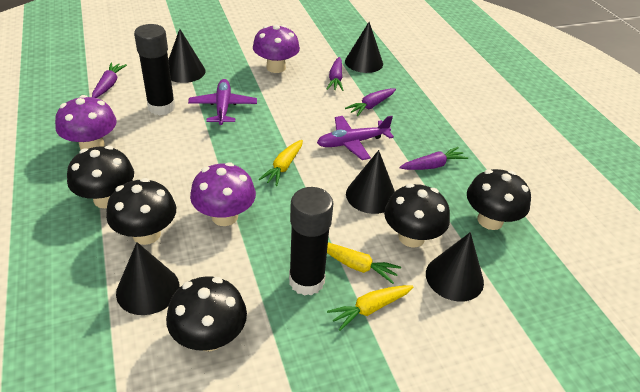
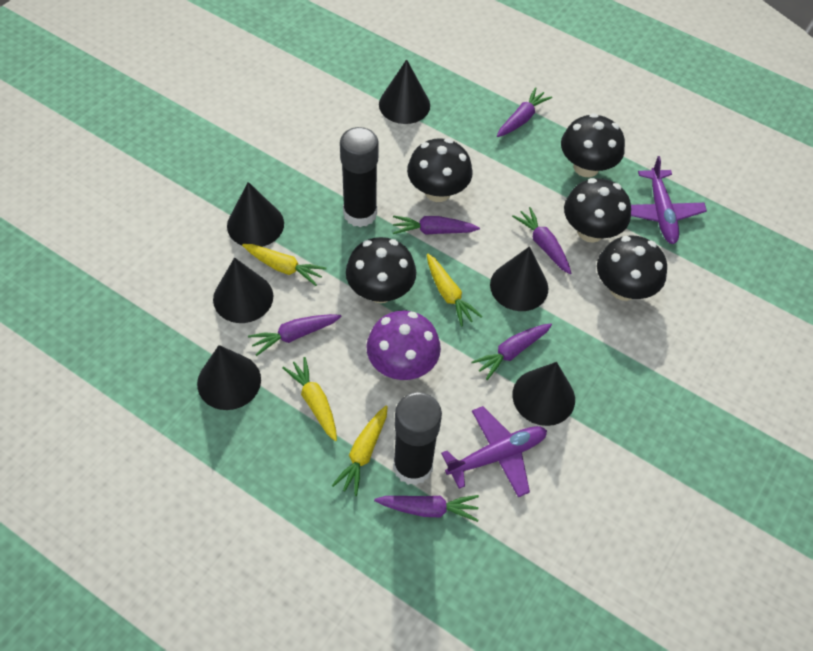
black cone: [116,242,179,315] [168,29,205,83] [345,22,383,73] [346,150,395,214] [426,232,484,302] = 5 -> [197,345,261,410] [213,257,273,323] [227,182,284,247] [379,59,430,124] [490,246,549,311] [512,362,575,426] = 6
purple carrot: [92,63,127,98] [327,57,344,91] [345,88,396,117] [399,147,468,170] = 4 -> [248,314,342,356] [374,495,479,522] [393,215,480,235] [471,323,552,380] [497,87,552,137] [512,207,571,274] = 6
purple mushroom: [55,95,117,150] [190,162,256,226] [253,25,300,73] = 3 -> [366,310,441,380] = 1
yellow carrot: [259,140,303,186] [327,242,401,284] [327,285,413,331] = 3 -> [242,244,327,286] [282,357,337,441] [332,406,388,496] [427,254,482,327] = 4

